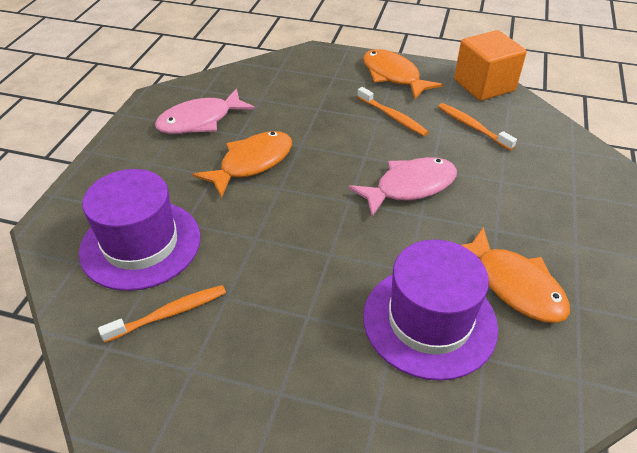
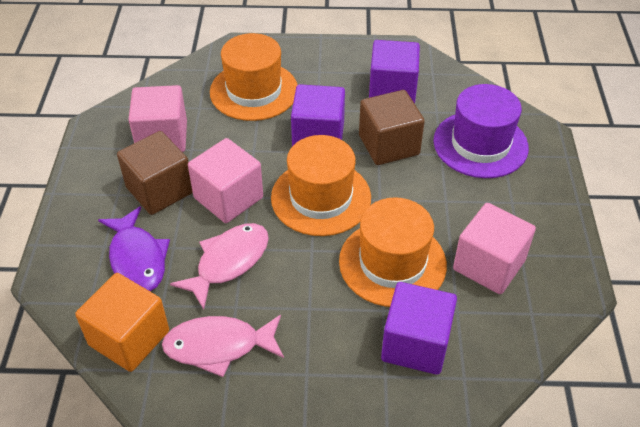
brown cube: none = 0 -> [117,131,193,215] [359,90,425,165] = 2
orange fish: [192,131,292,198] [363,49,443,99] [461,227,570,323] = 3 -> none = 0
orange hat: none = 0 -> [210,33,298,121] [271,135,371,236] [339,197,447,307] = 3
orange toothbrush: [98,285,226,343] [357,87,429,136] [438,103,517,151] = 3 -> none = 0
pink cube: none = 0 -> [128,85,187,152] [188,138,263,223] [453,203,536,294] = 3
purple cube: none = 0 -> [291,84,345,146] [369,40,420,104] [381,282,457,375] = 3
purple fish: none = 0 -> [98,206,170,291] = 1
purple hat: [79,169,201,291] [363,239,498,381] = 2 -> [433,84,529,178] = 1

